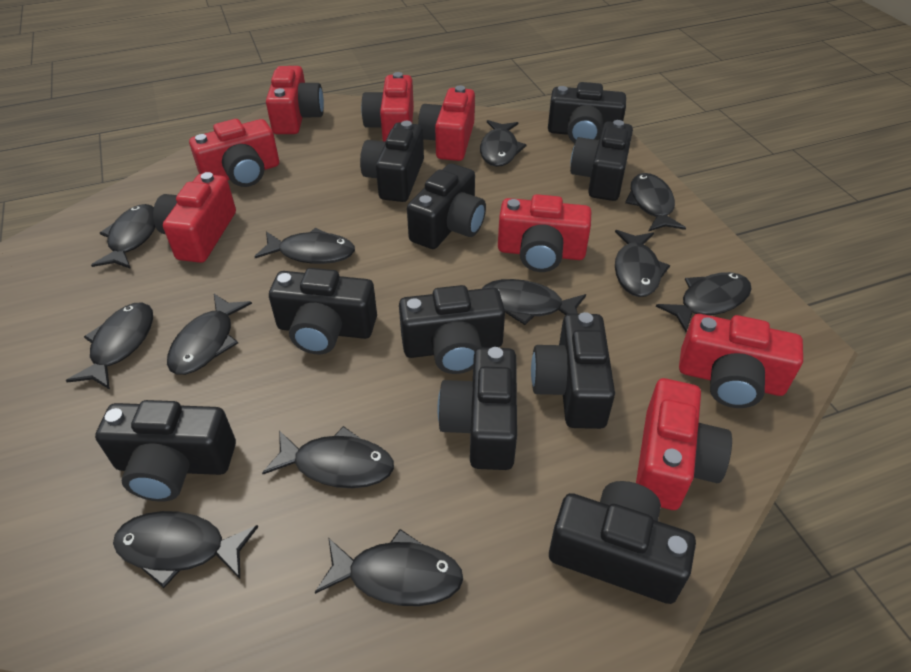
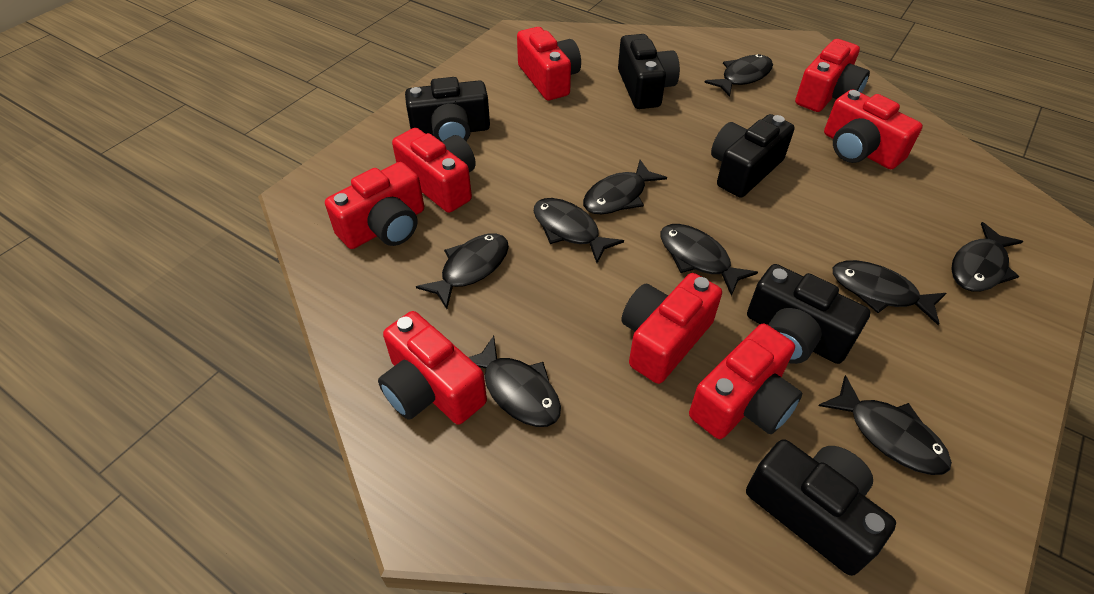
black camera: [95,400,236,502] [269,268,377,354] [360,121,424,202] [399,285,505,374] [407,163,486,249] [437,347,517,470] [531,312,615,429] [548,82,626,143] [549,481,696,604] [570,120,633,201] = 10 -> [405,77,490,142] [618,34,680,109] [711,114,795,198] [746,439,896,576] [747,264,870,364] = 5
black fish: [66,302,153,390] [91,204,155,269] [113,511,258,588] [167,294,252,375] [254,227,355,264] [262,426,394,488] [315,529,463,606] [480,120,526,167] [482,279,586,325] [615,230,670,297] [625,173,686,232] [656,272,752,332] = 12 -> [416,233,509,309] [468,336,561,427] [534,198,624,263] [583,160,667,214] [661,224,758,296] [704,54,773,97] [819,375,952,475] [833,260,946,325] [951,222,1023,292] = 9

